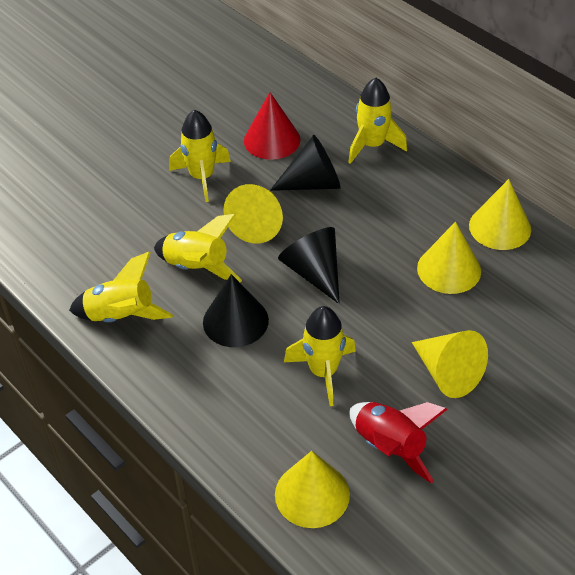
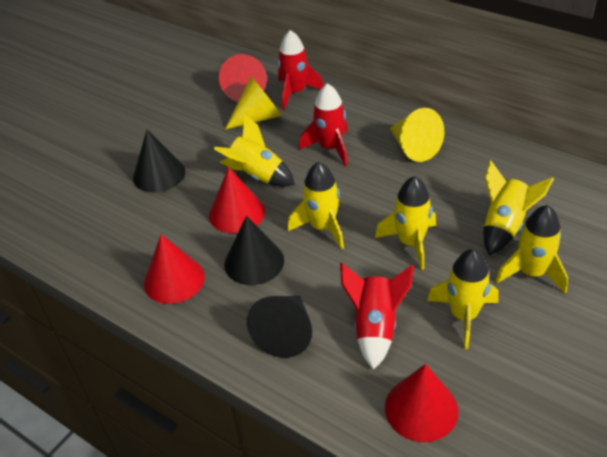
red cone: [244,92,301,160] = 1 -> [144,234,205,304] [209,167,265,233] [219,54,267,102] [385,364,458,442] = 4
red rocket: [350,402,448,484] = 1 -> [277,30,323,110] [299,83,348,166] [340,262,414,370] = 3
yellow cone: [223,184,283,243] [275,451,350,528] [412,330,488,398] [417,222,481,294] [469,179,531,250] = 5 -> [225,77,282,130] [390,108,444,162] = 2
yellow rocket: [69,252,173,322] [154,214,242,283] [169,110,231,202] [284,306,356,406] [348,78,407,164] = 5 -> [214,115,295,187] [288,162,344,250] [375,176,436,270] [427,249,499,349] [484,160,554,255] [496,205,568,294] = 6

